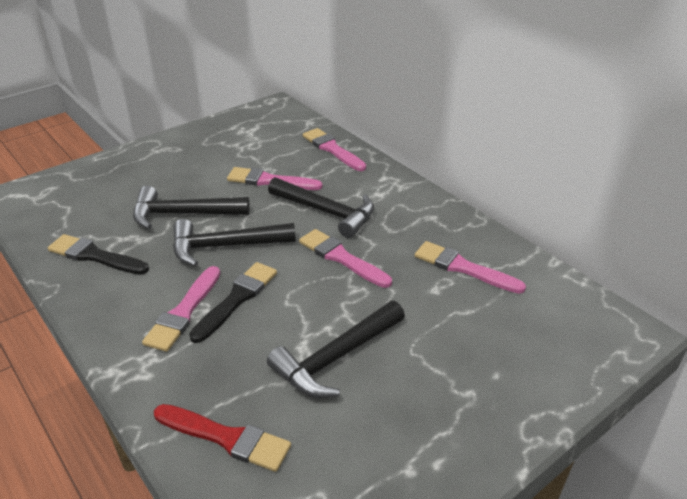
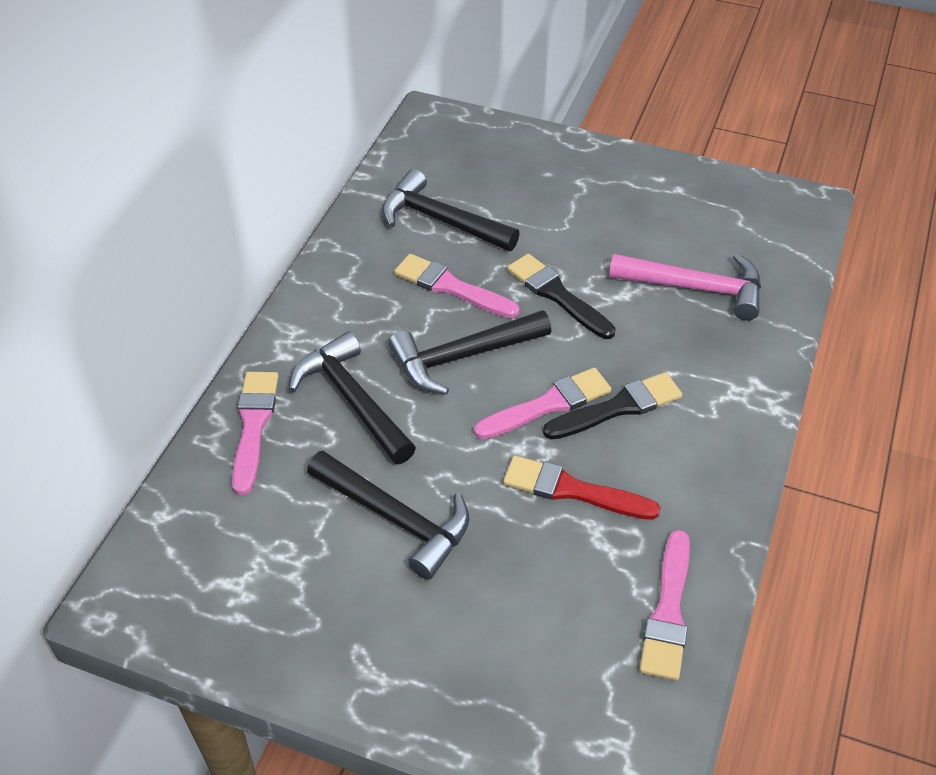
pink brush: [142,266,220,352] [227,167,323,190] [299,229,392,288] [303,128,366,171] [415,241,526,294] = 5 -> [232,372,279,495] [394,254,520,318] [474,367,611,439] [639,530,690,680] = 4
pink hammer: none = 0 -> [609,253,761,321] = 1

